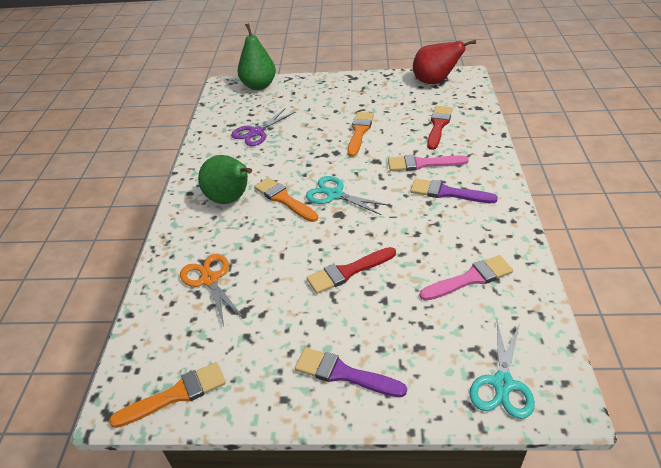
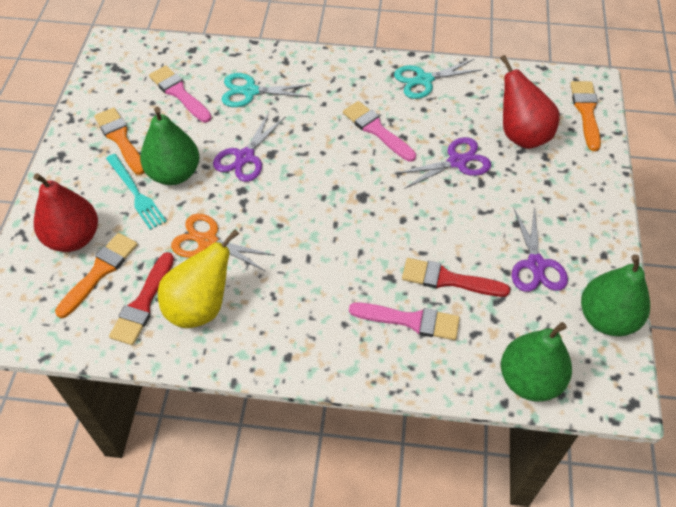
green pear: [198,155,252,204] [238,23,276,90] = 2 -> [140,107,199,185] [501,322,572,402] [581,254,650,336] = 3
pink brush: [388,155,469,171] [419,255,513,301] = 2 -> [149,65,212,122] [343,101,416,162] [349,302,460,340] = 3
purple brush: [295,347,407,397] [410,179,498,203] = 2 -> none = 0
purple scissors: [231,109,295,146] = 1 -> [213,112,286,182] [395,137,491,189] [512,206,568,292] = 3
red pear: [413,40,476,84] = 1 -> [33,173,98,252] [500,55,560,149] = 2
turquoise fork: none = 0 -> [106,154,167,230] = 1
yellow pear: none = 0 -> [158,229,239,328] = 1

